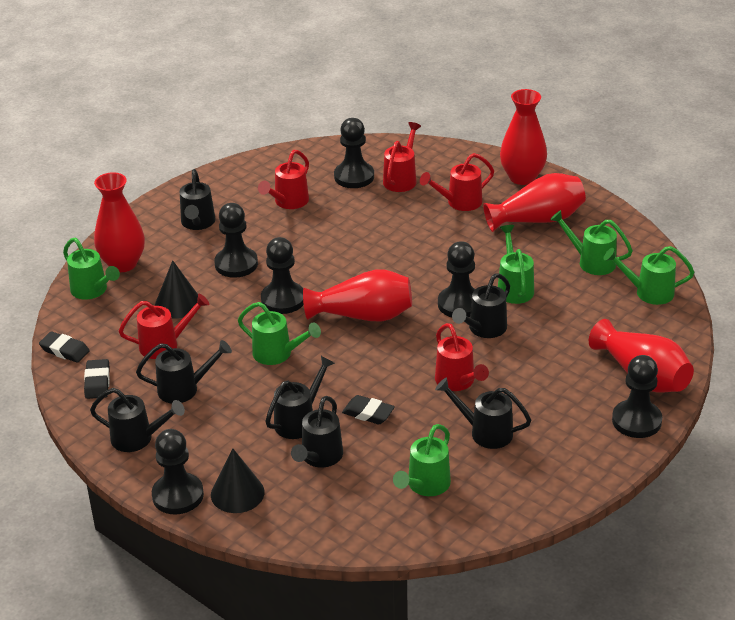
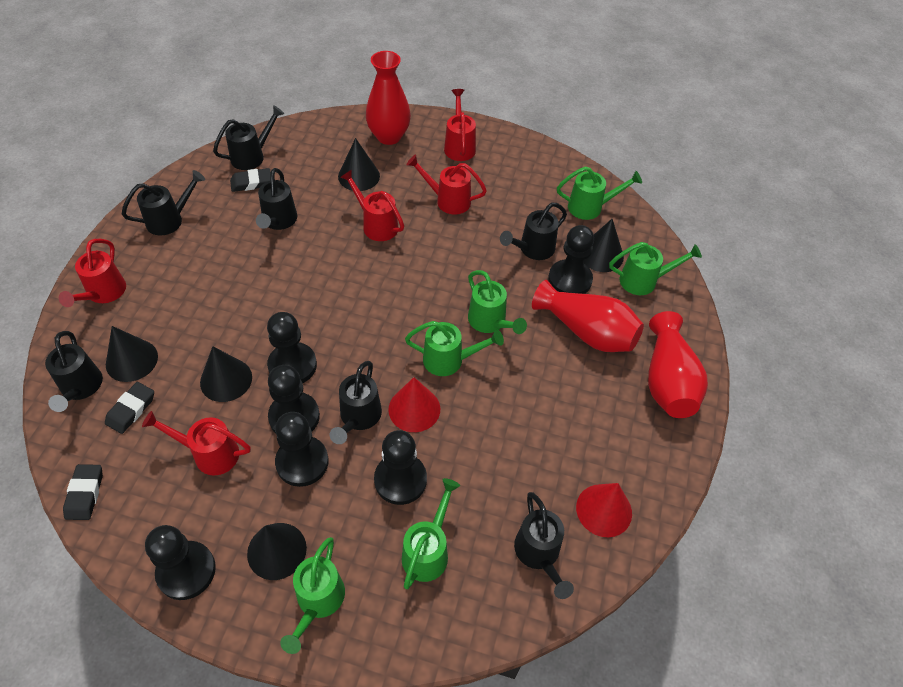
black cone: [155,260,198,319] [211,448,265,513] = 2 -> [106,326,158,382] [200,346,252,402] [247,523,307,580] [338,138,380,191] [584,219,624,272] = 5
red cone: none = 0 -> [388,377,440,432] [576,483,632,537] = 2
red vase: [94,172,145,272] [303,269,412,322] [483,173,586,232] [500,89,547,185] [589,319,694,393] = 5 -> [366,51,411,145] [532,280,644,352] [648,311,708,418] = 3

